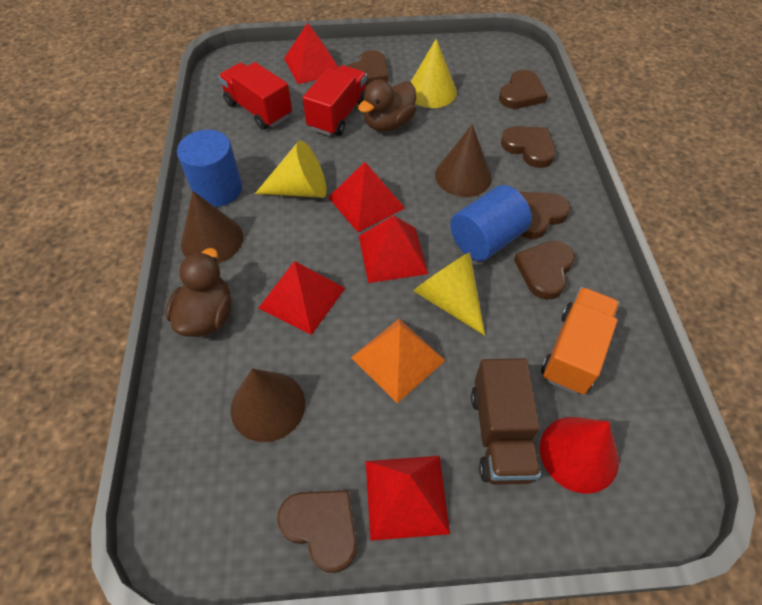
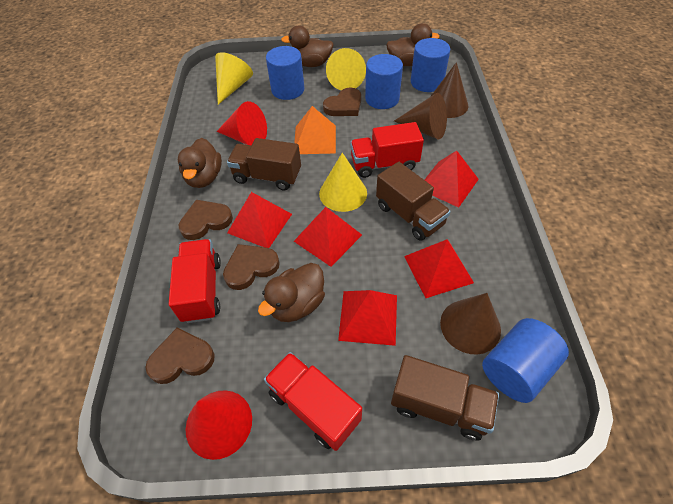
blue cylinder: [177,130,242,207] [450,185,532,261] = 2 -> [266,46,304,100] [365,54,403,109] [411,38,450,92] [482,318,569,403] = 4
brown duck: [166,248,232,337] [358,80,416,132] = 2 -> [178,138,222,188] [258,263,325,322] [281,26,334,67] [386,23,440,66] = 4
brown heart: [277,490,357,573] [347,50,388,86] [499,70,548,109] [501,126,556,168] [514,241,575,300] [519,192,571,239] = 6 -> [145,328,215,384] [179,200,233,240] [223,244,280,290] [323,87,361,116] = 4
brown truck: [471,358,541,485] = 1 -> [227,138,301,190] [376,162,451,241] [391,355,499,440] = 3
orange truck: [541,287,619,395] = 1 -> none = 0
red cone: [540,417,619,494] = 1 -> [185,390,252,460] [217,101,267,146] = 2
red truck: [218,62,292,130] [303,65,367,136] = 2 -> [169,239,221,323] [264,352,362,451] [350,122,424,178] = 3

